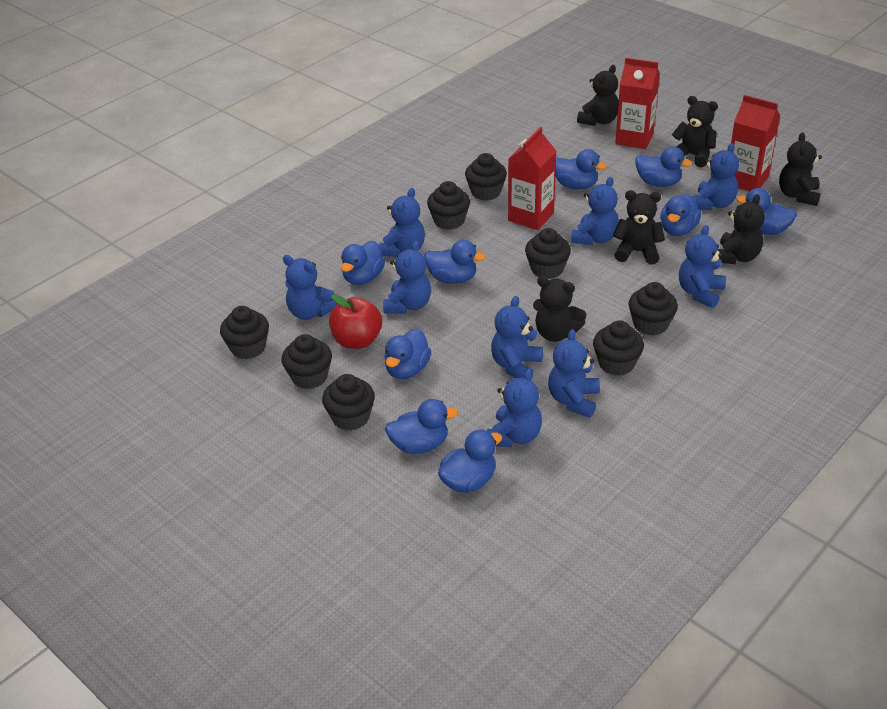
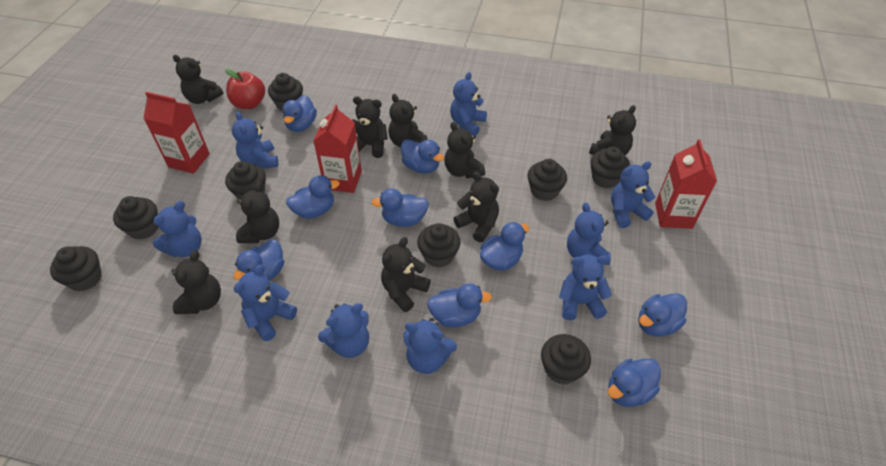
black teddy bear: [533,276,586,342] [577,65,619,126] [613,190,665,265] [672,96,718,168] [717,194,765,264] [779,132,822,206] = 6 -> [172,250,221,314] [173,55,223,104] [236,182,279,243] [352,96,388,158] [381,237,431,312] [388,94,428,147] [444,122,485,179] [453,172,499,242] [589,105,636,155] = 9

